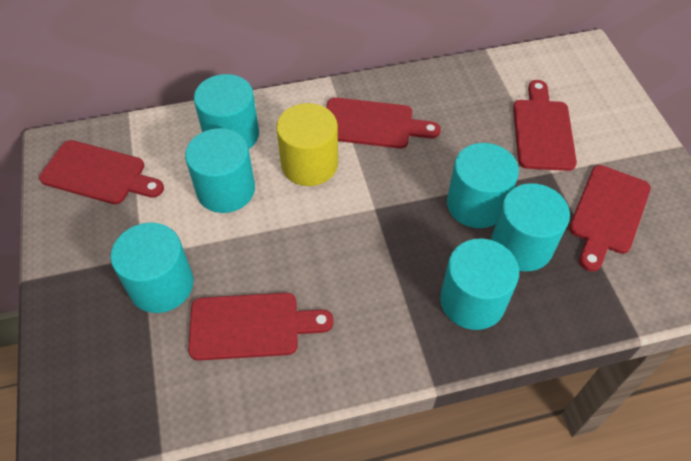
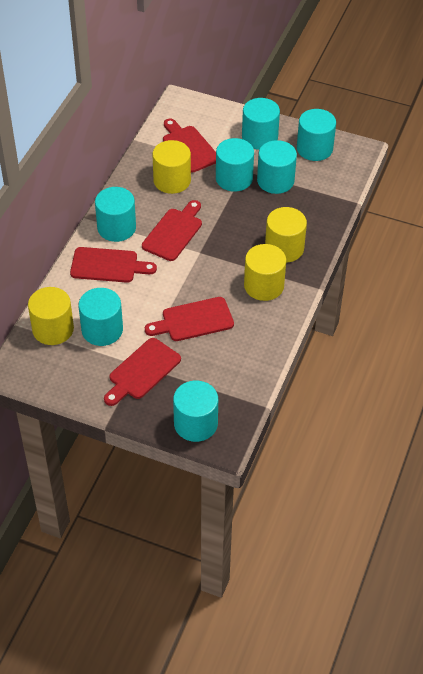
turquoise cylinder: [111,222,193,313] [185,128,255,213] [194,74,259,149] [440,238,519,330] [447,143,519,228] [491,183,570,271] = 6 -> [78,288,123,346] [95,187,136,242] [173,381,218,442] [216,138,254,192] [242,98,280,150] [257,140,297,194] [297,109,336,161] = 7
yellow cylinder: [276,103,338,186] = 1 -> [28,287,74,345] [152,140,191,194] [244,244,286,301] [265,207,307,263] = 4

